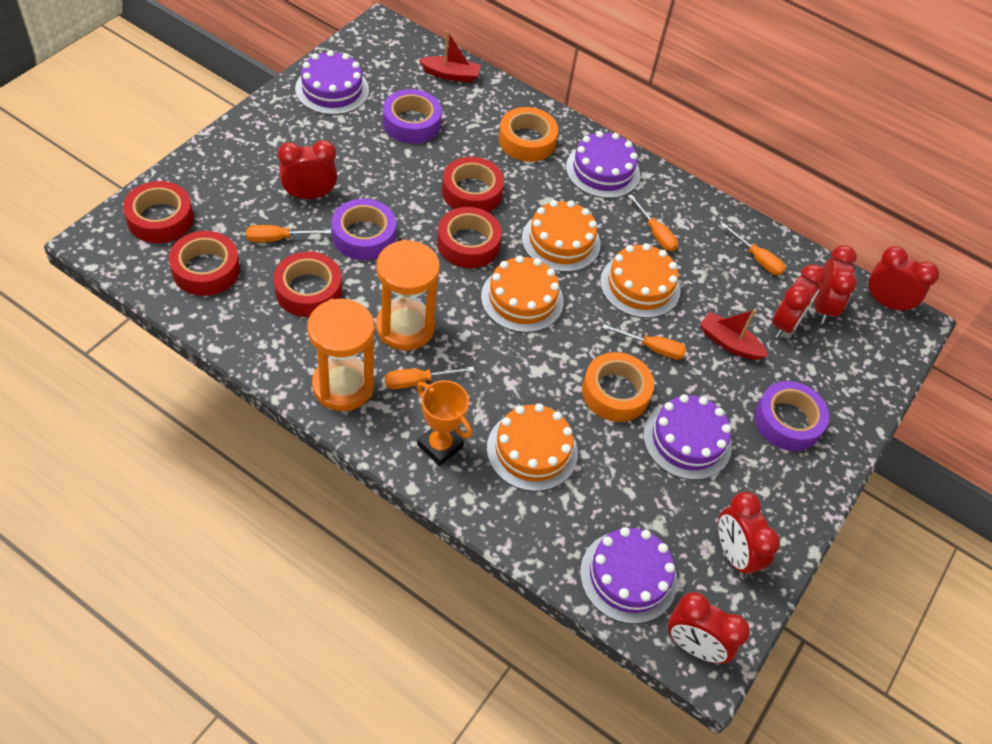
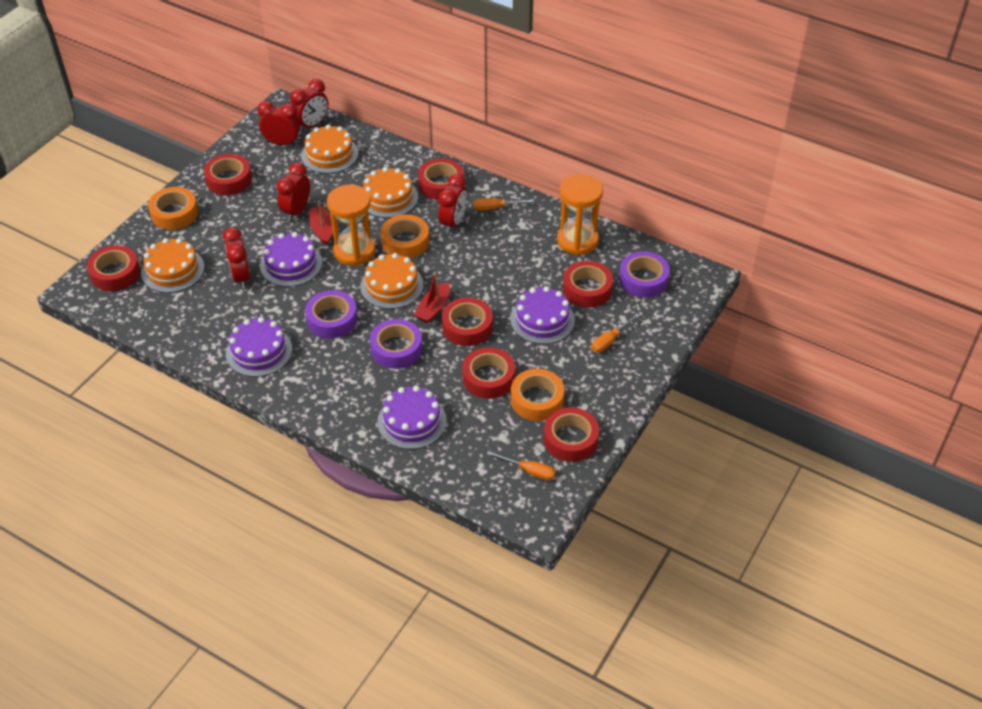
orange screwdriver: [246,225,331,242] [385,366,474,389] [602,324,686,359] [628,194,678,251] [721,223,786,275] = 5 -> [474,198,534,211] [487,451,556,481] [591,314,639,352] = 3
orange tape: [498,107,558,162] [582,352,654,422] = 2 -> [148,187,198,230] [381,215,429,258] [511,369,564,421] = 3
orange trophy: [417,380,472,466] = 1 -> none = 0
red clock: [278,140,337,199] [668,592,750,664] [718,492,780,578] [772,264,826,338] [814,245,857,324] [866,246,939,314] = 6 -> [223,227,250,289] [257,101,300,145] [277,163,310,221] [290,79,328,132] [438,174,467,233] = 5
red tape: [123,181,193,243] [169,231,240,296] [273,252,342,317] [437,207,502,268] [442,157,504,212] = 5 -> [87,245,140,291] [204,154,252,195] [418,158,464,200] [442,297,493,346] [462,347,515,399] [543,407,599,462] [563,261,613,308] = 7

